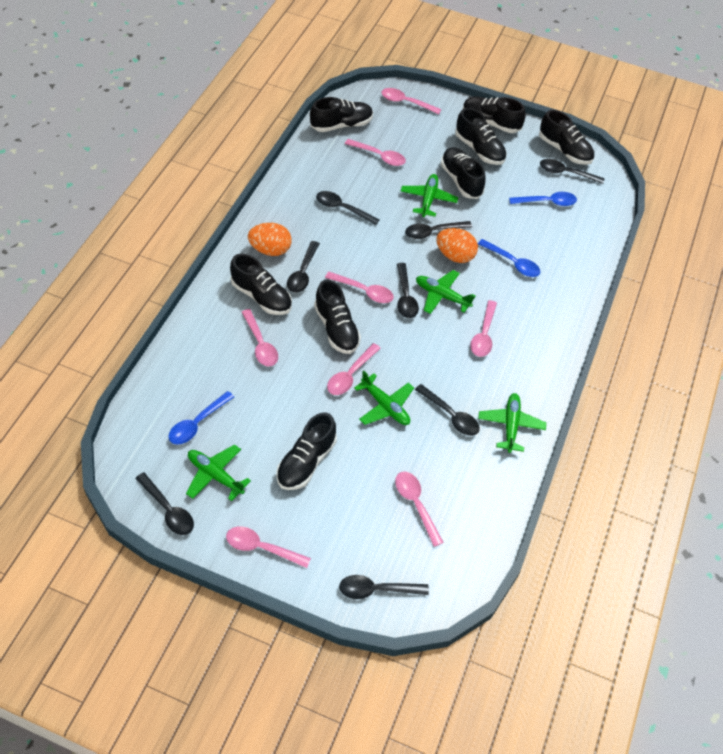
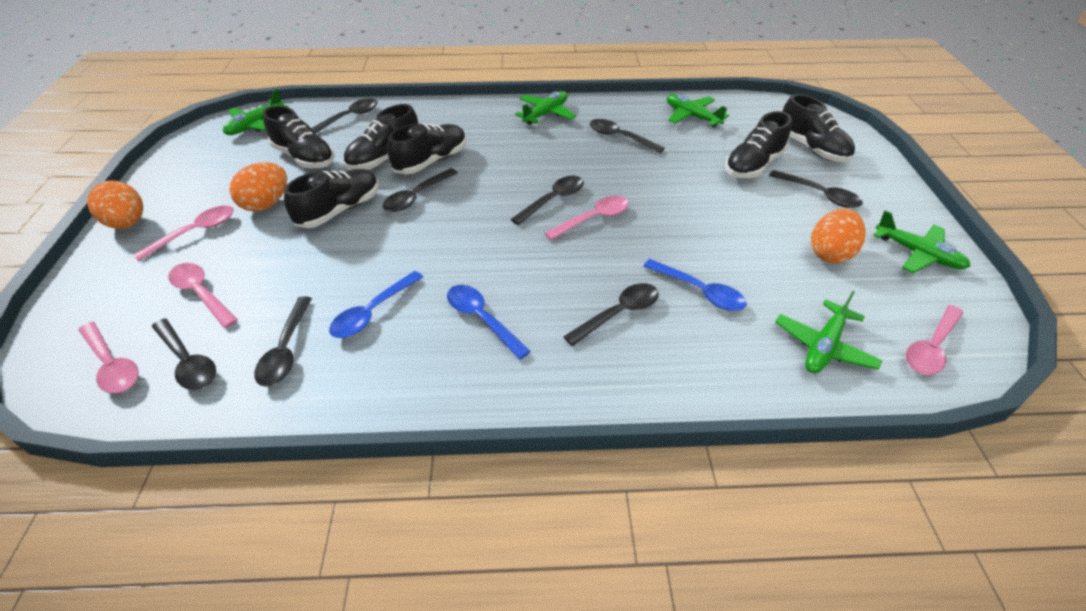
black shoe: [230,254,292,315] [276,412,337,490] [310,97,373,132] [314,280,361,354] [441,147,486,199] [455,108,507,165] [463,97,526,133] [539,110,594,165] = 8 -> [263,105,335,168] [284,169,379,228] [343,104,418,170] [387,123,466,174] [725,111,792,178] [782,94,855,162] = 6
orange egg: [248,223,292,256] [436,228,478,263] = 2 -> [87,180,143,229] [229,162,287,212] [811,209,866,263] = 3
pink spoon: [226,527,311,568] [242,309,278,367] [325,272,394,303] [327,343,381,395] [345,139,406,166] [381,88,442,114] [395,471,444,547] [470,300,497,357] = 8 -> [79,322,139,393] [133,205,234,261] [168,263,238,328] [544,196,629,240] [906,305,964,375] = 5

